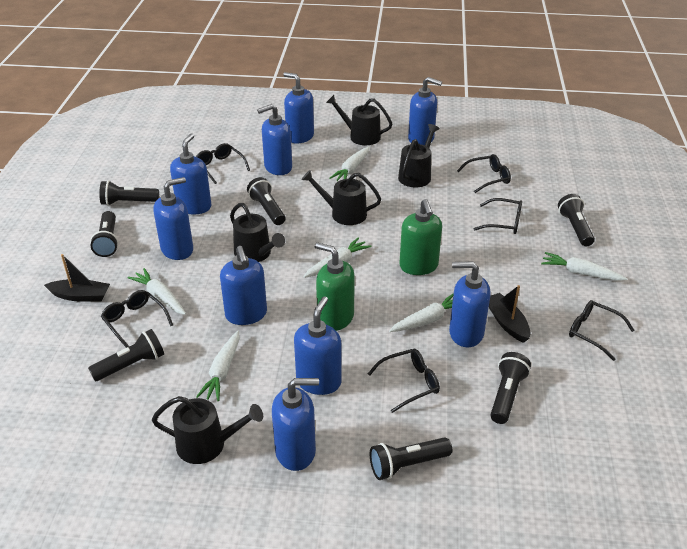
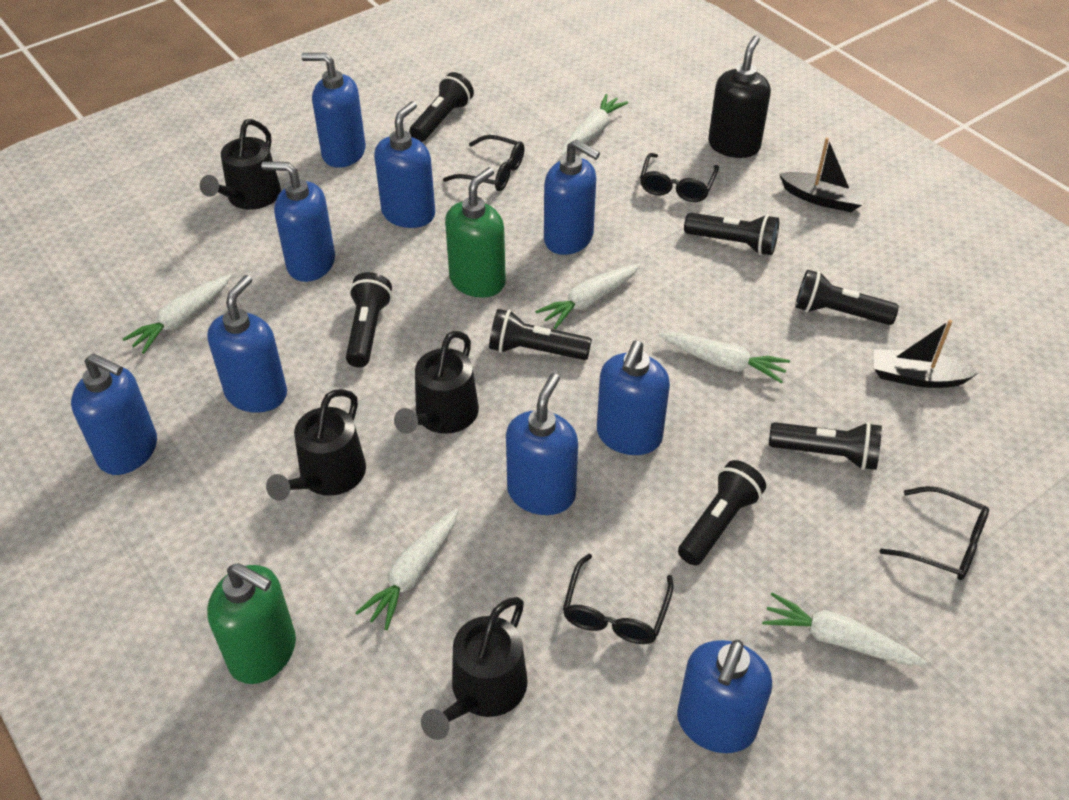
black glasses: [101,290,173,348] [196,143,250,184] [368,349,440,413] [457,154,511,193] [474,198,522,234] [569,300,634,361] = 6 -> [443,135,525,191] [563,554,673,644] [640,153,719,202] [879,486,989,580] = 4
black soap dispenser: none = 0 -> [708,36,771,158] = 1
black watering can: [152,396,263,464] [230,203,285,262] [302,170,381,225] [326,95,393,145] [398,124,440,188] = 5 -> [200,119,281,210] [266,389,366,501] [394,331,479,434] [421,597,528,740] = 4

